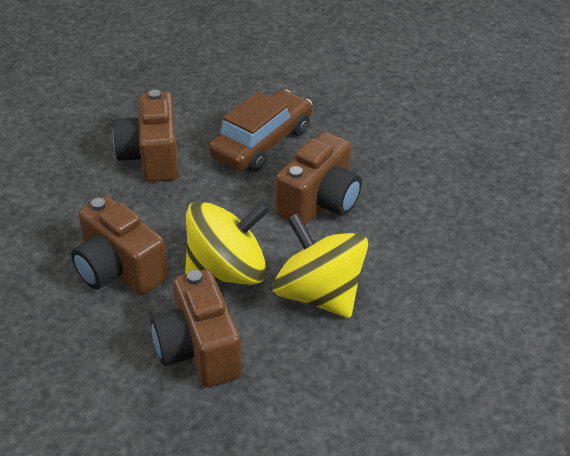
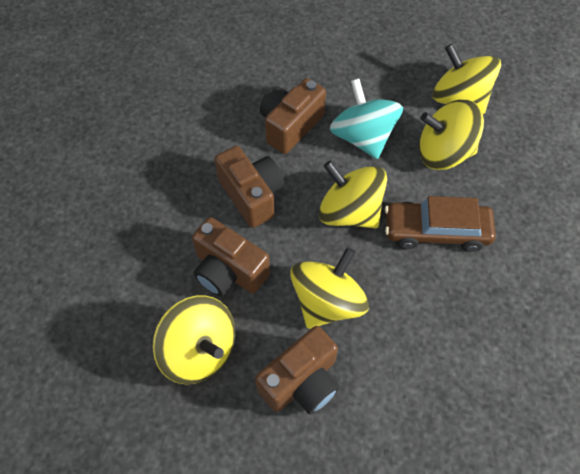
turquoise spinning top: none = 0 -> [330,79,403,159] = 1
yellow spinning top: [185,201,270,285] [273,213,368,318] = 2 -> [153,295,235,385] [290,247,369,329] [319,161,387,228] [419,100,484,170] [433,44,501,114] = 5

